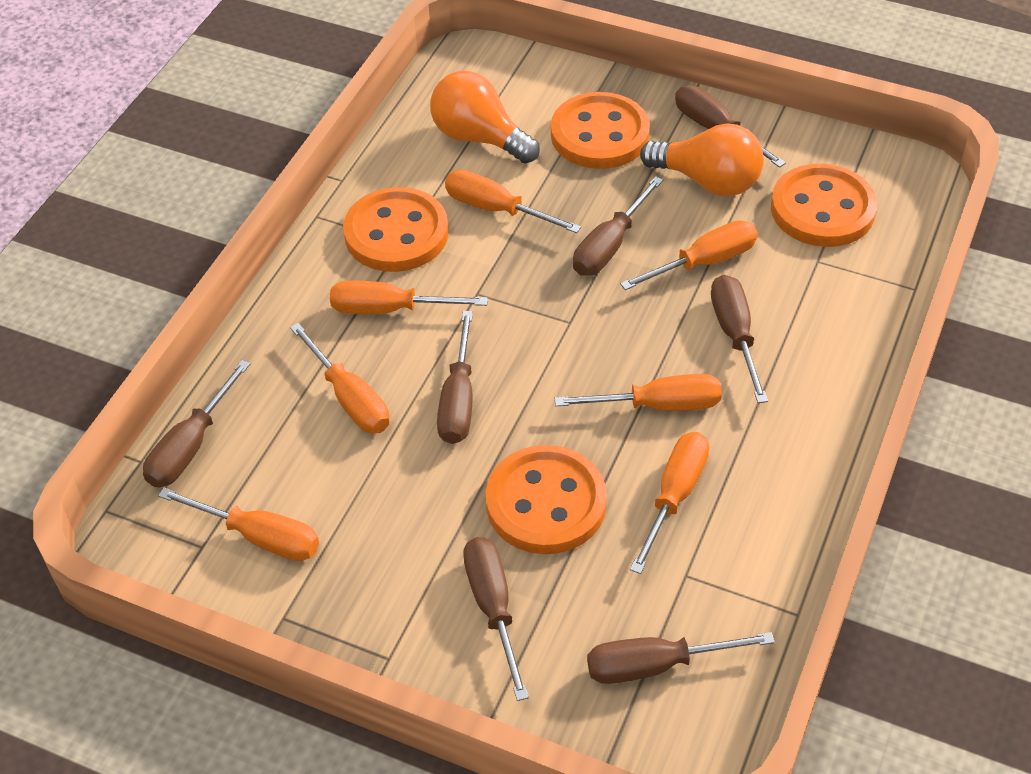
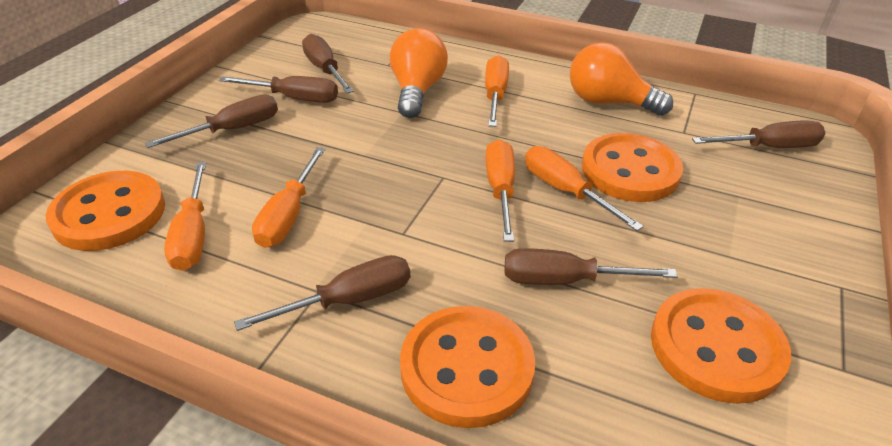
brown screwdriver: [143,360,250,487] [437,311,473,444] [463,537,529,701] [573,176,663,276] [587,632,775,684] [675,85,786,168] [711,275,768,403] = 7 -> [145,94,278,148] [219,76,338,103] [234,255,411,331] [302,34,354,93] [504,248,677,285] [692,120,825,148] = 6
orange screwdriver: [158,488,319,561] [290,323,390,433] [330,280,488,314] [445,170,581,233] [554,374,722,411] [620,220,758,290] [630,432,710,574] = 7 -> [164,162,206,271] [252,147,325,248] [485,55,509,127] [486,139,515,242] [525,146,644,231] = 5

